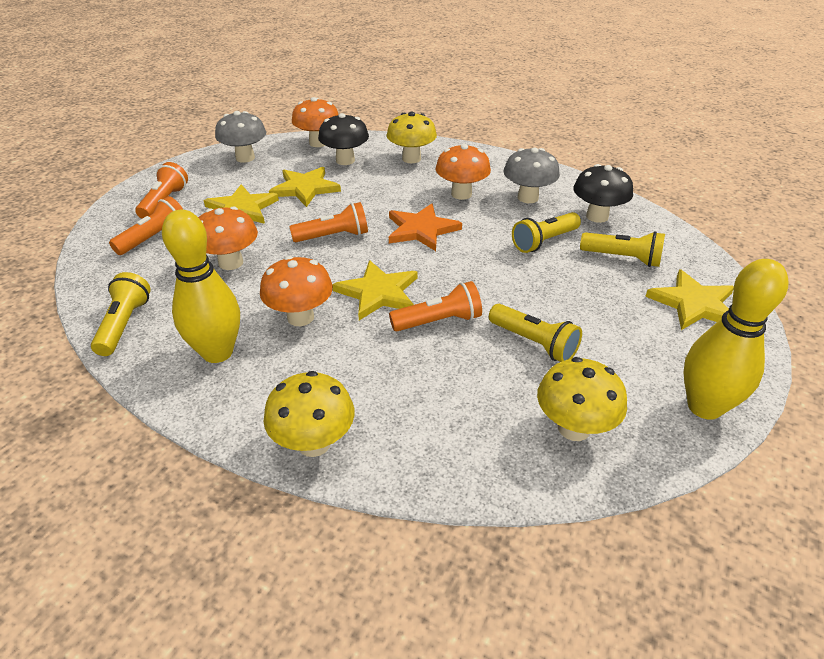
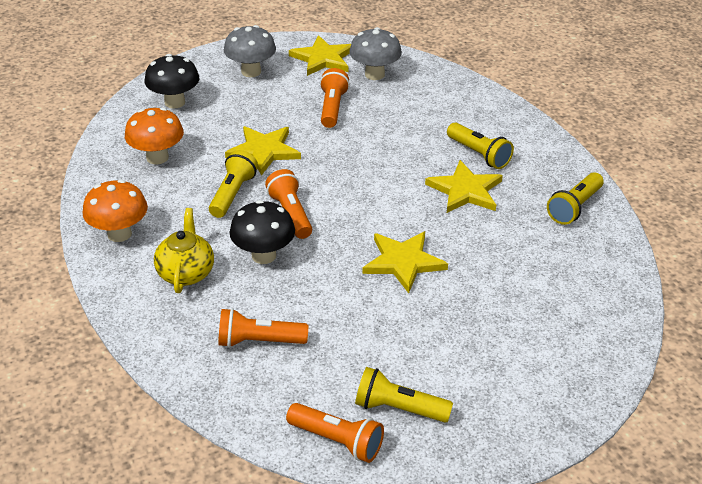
orange mushroom: [198,206,258,270] [260,256,333,326] [292,97,339,147] [436,143,491,200] = 4 -> [83,180,148,242] [125,107,184,164] = 2
orange star: [389,203,462,251] = 1 -> none = 0
yellow bowling pin: [162,209,240,363] [683,259,788,420] = 2 -> none = 0
yellow mushroom: [264,371,354,457] [386,112,437,163] [537,357,627,441] = 3 -> none = 0
yellow teapot: none = 0 -> [154,208,214,293] = 1

